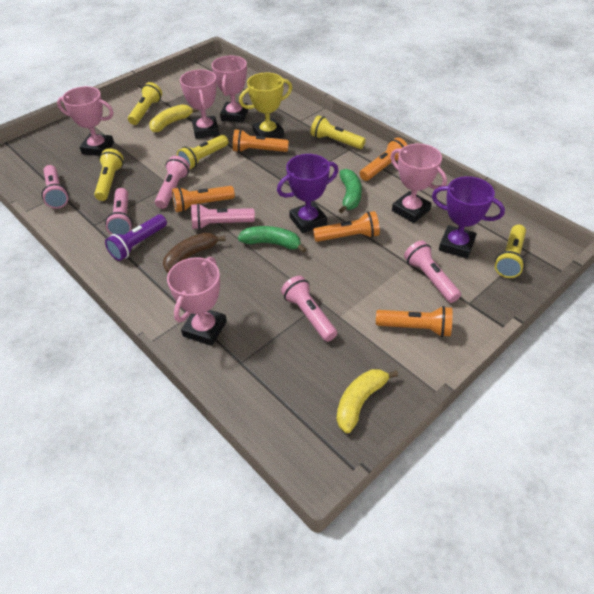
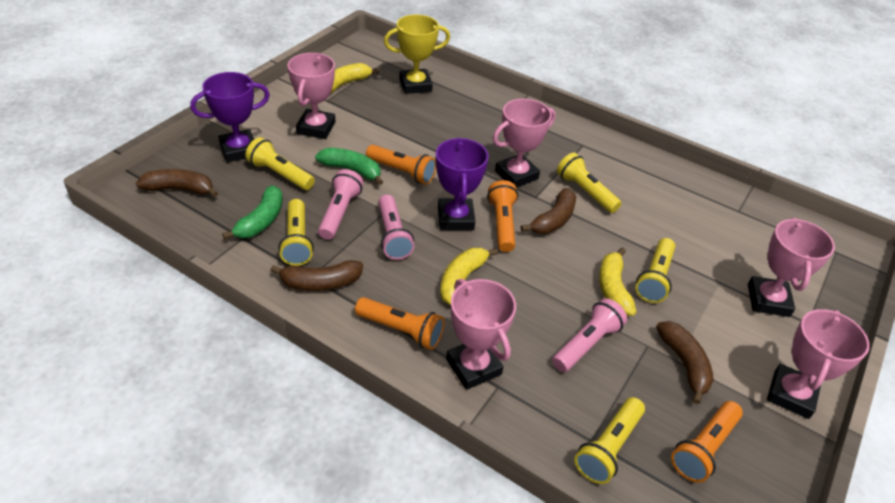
brown banana: [163,232,226,273] = 1 -> [136,169,218,197] [270,260,363,291] [521,188,576,234] [656,321,714,404] = 4
orange flashlight: [172,186,235,212] [233,129,289,153] [313,211,380,242] [360,137,407,181] [376,306,452,337] = 5 -> [355,297,445,350] [366,145,436,185] [487,180,518,252] [671,401,743,483] = 4
pink flashlight: [42,165,69,209] [105,188,133,235] [155,156,190,209] [191,203,255,230] [281,276,337,342] [404,240,461,303] = 6 -> [318,169,363,240] [378,195,414,260] [552,298,627,372] = 3
purple flashlight: [105,214,167,261] = 1 -> none = 0
yellow banana: [149,104,199,133] [336,369,398,433] = 2 -> [331,63,379,93] [440,248,498,305] [599,248,636,316] = 3

